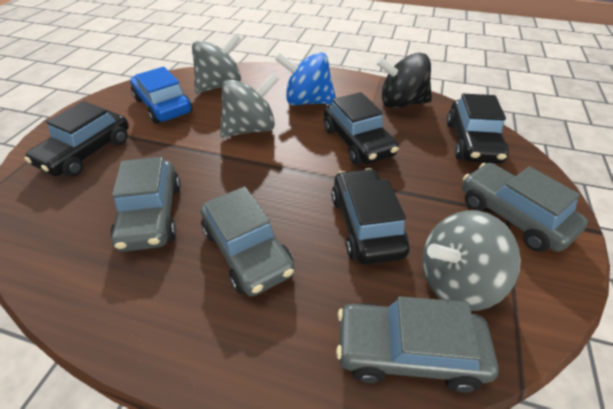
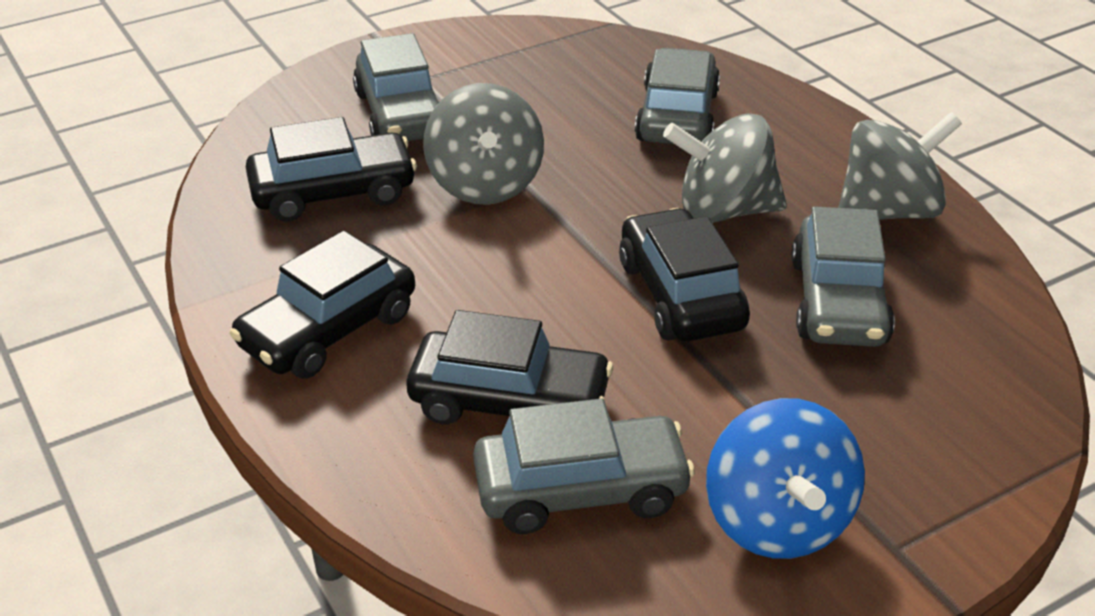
black spinning top: [376,53,432,109] = 1 -> none = 0
blue car: [130,67,193,124] = 1 -> none = 0

